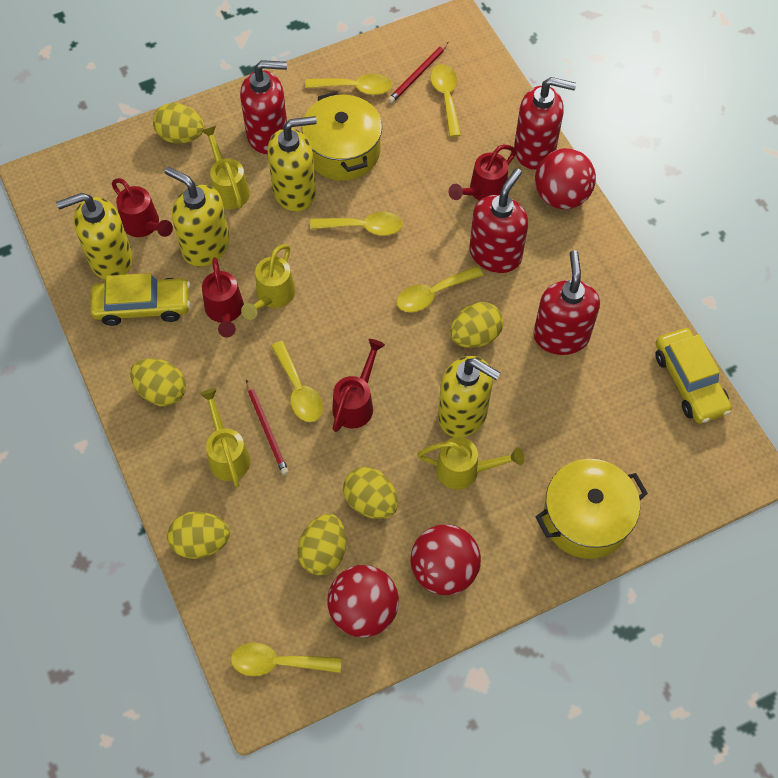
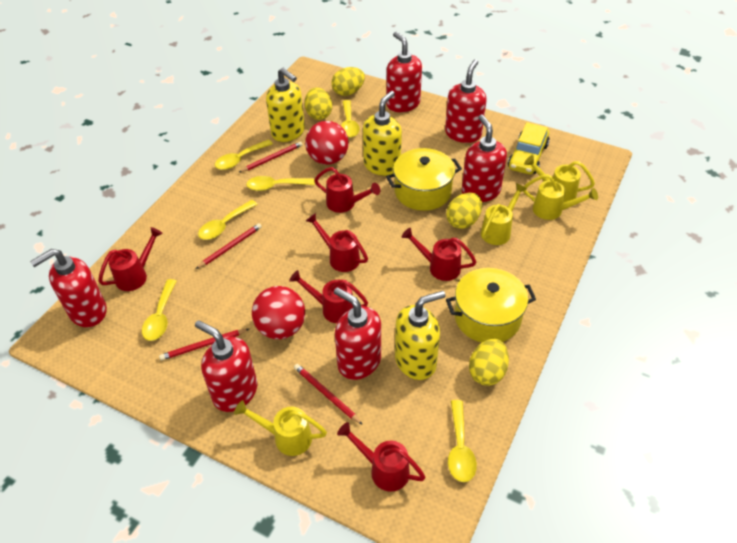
red ball: [327,565,399,637] [411,525,481,595] [535,148,596,209] = 3 -> [252,286,305,339] [305,121,349,165] = 2
red pencil: [246,379,289,475] [388,42,448,103] = 2 -> [159,329,249,360] [196,223,262,269] [239,141,303,172] [294,364,363,425] = 4
red soap dispenser: [240,60,287,154] [469,168,528,273] [514,77,576,170] [533,250,600,355] = 4 -> [30,249,107,327] [195,320,257,412] [334,287,381,380] [386,32,422,112] [445,59,487,143] [462,115,507,202] = 6
red watering can: [112,178,173,237] [202,258,244,337] [332,339,385,432] [449,145,516,200] = 4 -> [98,227,163,291] [289,270,368,323] [306,213,368,272] [314,167,380,213] [337,422,425,492] [402,228,476,281] = 6
yellow car: [90,273,190,326] [655,328,732,424] = 2 -> [508,122,550,175] = 1
yellow egg: [130,358,186,406] [153,103,204,144] [167,512,230,559] [297,514,346,575] [343,467,398,519] [450,302,503,348] = 6 -> [305,87,332,120] [332,67,365,96] [446,193,482,229] [469,338,509,386] = 4
yellow soap dispenser: [56,193,133,280] [165,167,230,267] [267,116,317,212] [438,356,501,437] = 4 -> [266,68,305,142] [363,91,402,176] [395,291,445,380] = 3

